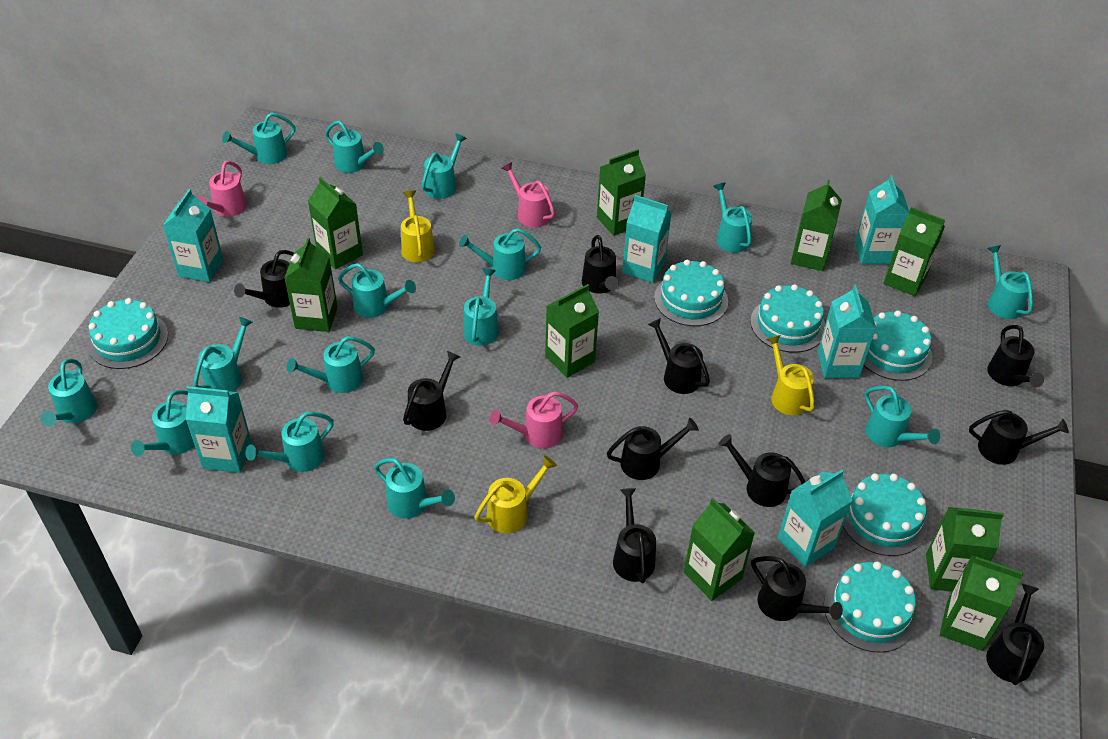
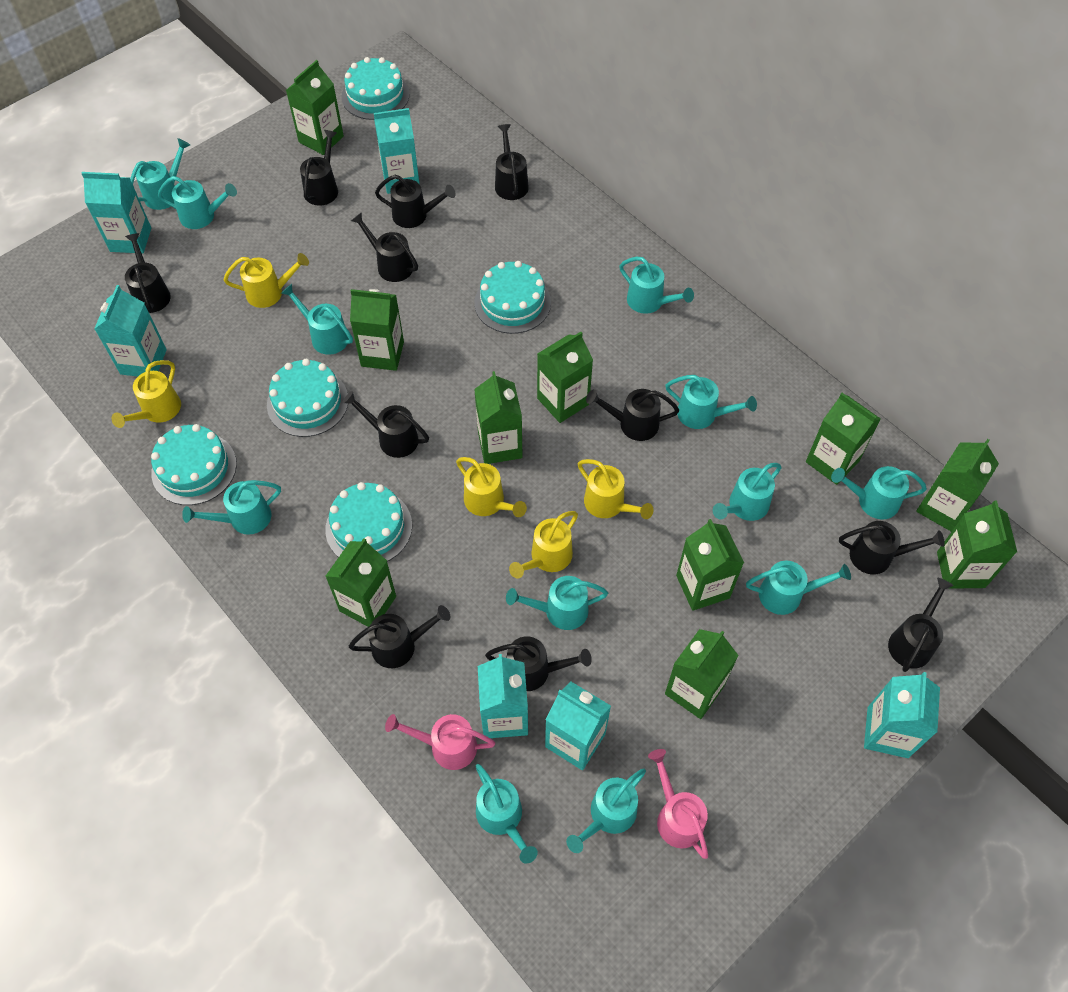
green carton: [284,238,337,332] [308,177,363,269] [545,284,599,378] [597,149,646,236] [684,498,755,601] [791,180,842,271] [883,207,945,296] [926,507,1004,591] [940,555,1023,651] = 9 -> [286,60,344,155] [325,538,396,627] [350,289,404,371] [474,371,523,464] [537,332,593,423] [665,629,739,719] [676,519,744,611] [806,393,881,485] [916,439,999,532] [937,500,1017,589] = 10
pink watering can: [197,161,247,217] [490,392,578,448] [501,162,555,228] = 3 -> [385,714,495,770] [648,749,708,859] = 2
turquoise cake: [88,298,168,369] [654,260,728,326] [750,284,825,352] [824,562,917,653] [843,473,928,556] [864,310,932,381] = 6 -> [151,424,237,505] [267,359,348,437] [325,482,412,562] [341,57,410,120] [474,261,551,334] = 5
turquoise watering can: [40,359,97,426] [131,390,195,456] [193,317,253,392] [222,112,296,164] [245,412,334,472] [287,336,375,393] [325,121,384,173] [338,263,416,318] [374,458,455,518] [422,133,467,199] [459,228,541,280] [463,268,499,346] [713,183,752,253] [864,386,940,447] [988,245,1033,319] = 15 -> [130,138,190,210] [158,176,237,229] [182,480,281,535] [281,284,353,355] [476,764,538,864] [506,576,608,630] [566,769,646,853] [619,257,694,314] [665,375,757,429] [713,463,781,521] [746,560,851,615] [831,466,927,520] = 12
yellow watering can: [401,190,435,262] [475,456,557,534] [766,335,815,415] = 3 -> [112,360,181,428] [223,253,309,308] [456,457,527,517] [509,511,578,578] [578,459,653,519] = 5

